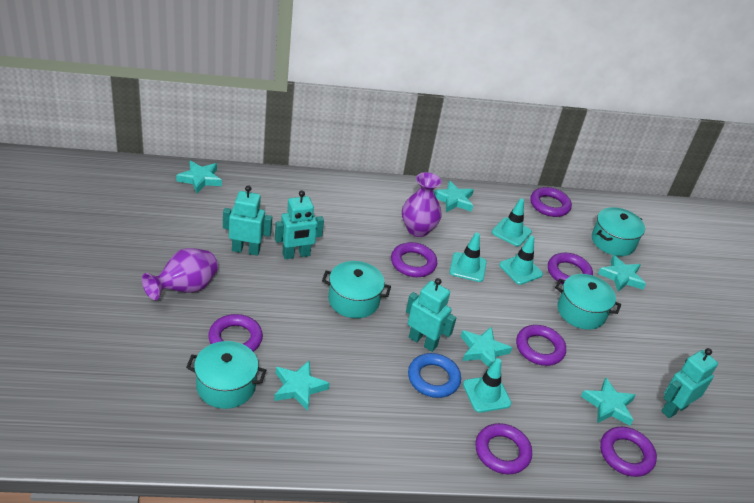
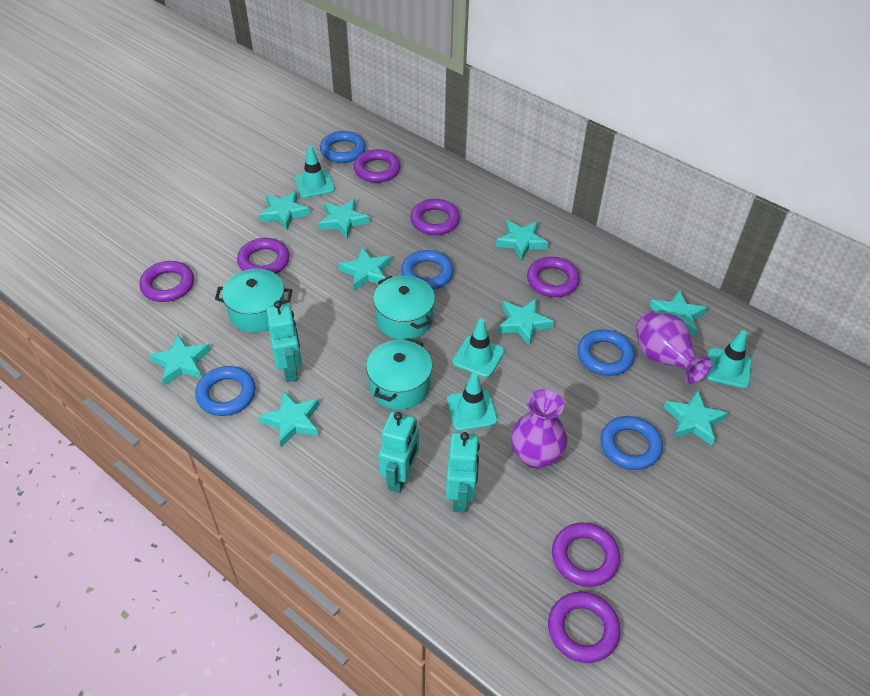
blue ring: [408,353,461,398] = 1 -> [195,366,256,416] [320,131,366,163] [401,250,454,290] [578,329,635,376] [601,416,663,470] = 5
turquoise pot: [186,341,266,409] [322,261,391,318] [555,274,621,330] [592,207,645,256] = 4 -> [215,269,292,333] [366,338,432,410] [373,276,435,340] = 3
turquoise robot: [223,185,272,256] [275,190,324,259] [406,278,457,352] [662,348,718,418] = 4 -> [267,301,302,382] [379,411,419,493] [446,432,480,513] = 3
turquoise star: [176,161,222,194] [274,361,330,411] [433,181,474,212] [460,327,512,367] [581,378,636,426] [598,255,646,292] = 6 -> [149,334,211,385] [259,191,310,230] [259,391,320,447] [319,199,369,238] [338,247,391,290] [496,220,548,261] [498,298,554,346] [649,290,707,337] [664,390,728,446] = 9

